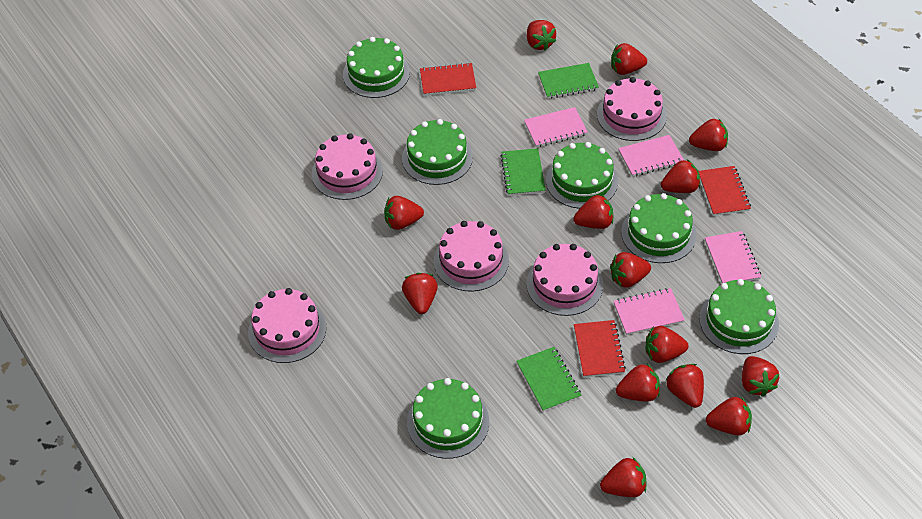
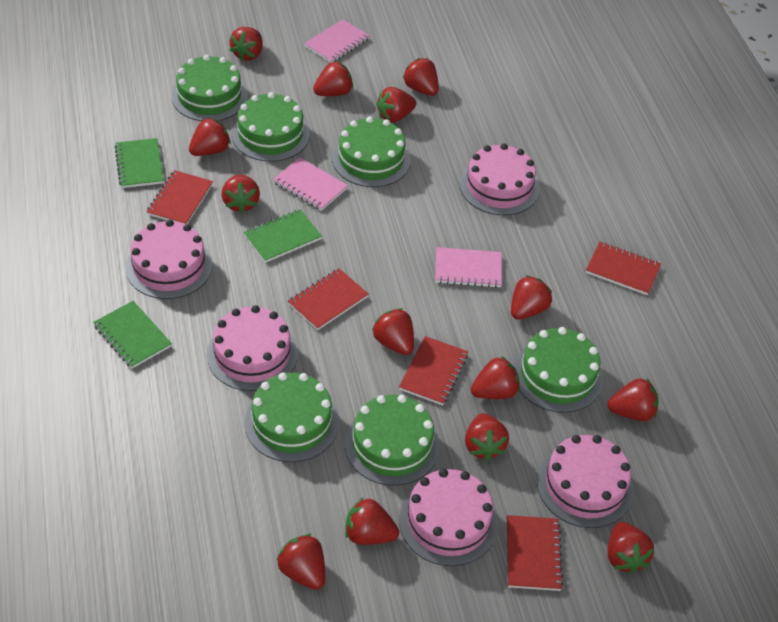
pink notebook: [524,107,588,147] [613,288,685,335] [618,135,684,177] [705,231,761,283] = 4 -> [273,157,348,211] [304,19,370,63] [435,247,502,288] = 3
red notebook: [420,63,476,96] [574,320,626,377] [698,166,751,216] = 3 -> [147,170,213,224] [288,268,369,330] [399,336,468,405] [507,515,563,591] [586,242,661,295] = 5

